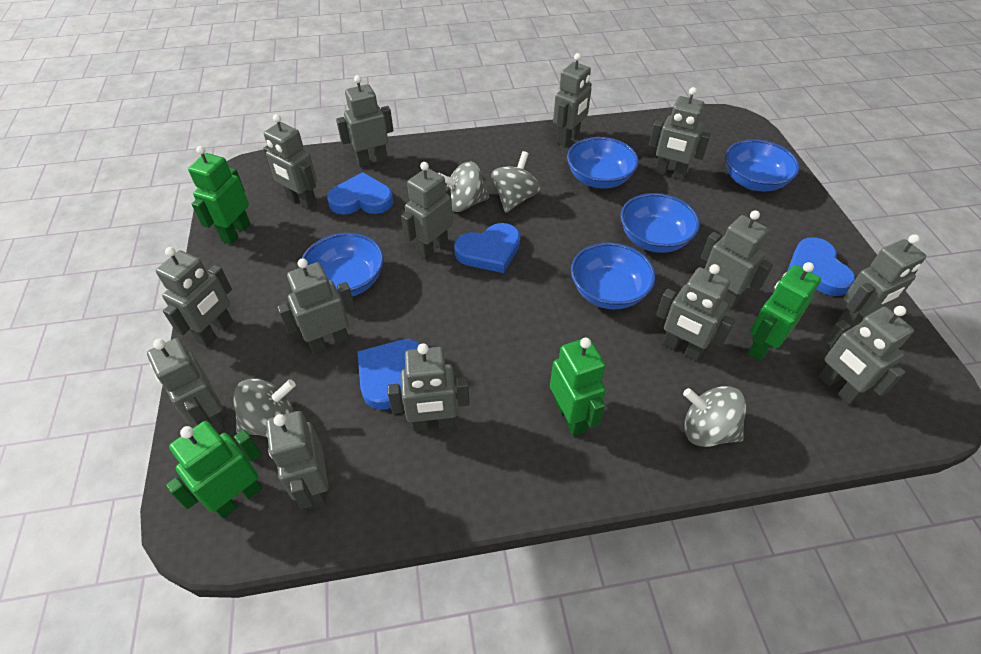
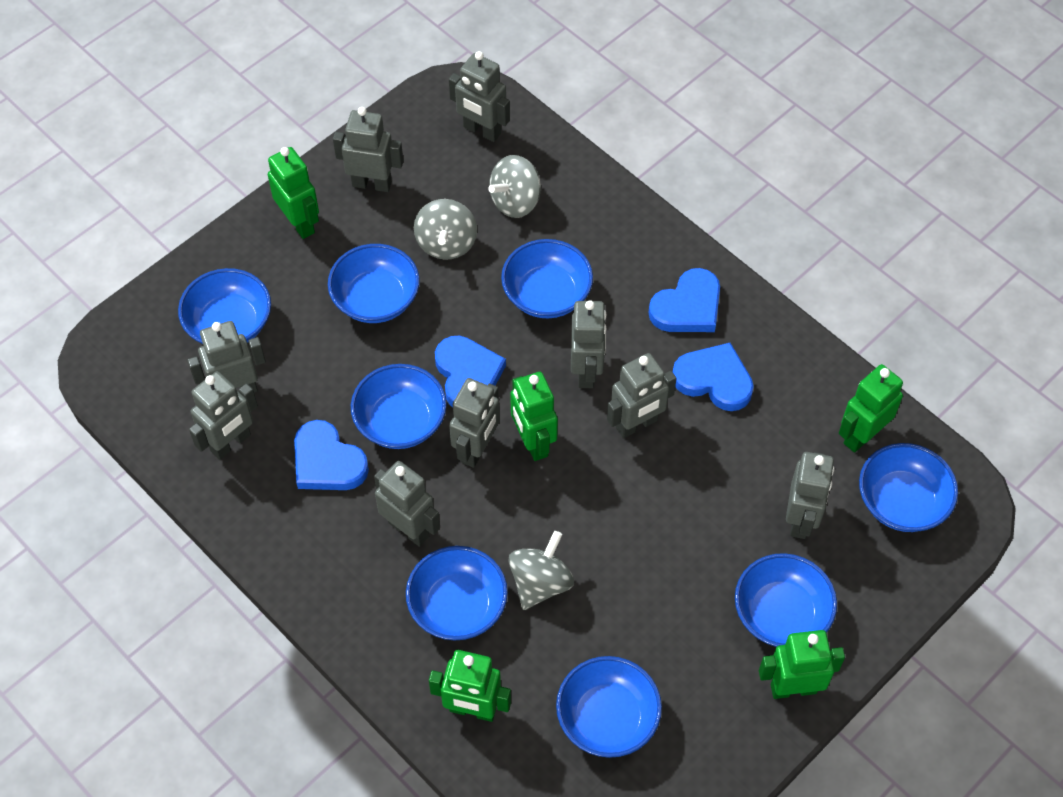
blue bowl: [302,233,384,297] [567,137,639,188] [571,243,656,309] [621,193,700,253] [725,139,800,191] = 5 -> [178,268,271,344] [328,244,420,323] [351,364,447,449] [406,546,508,640] [501,239,593,318] [556,656,662,758] [735,553,837,647] [859,443,958,532] = 8
green robot: [166,421,262,518] [188,146,251,244] [550,337,606,436] [748,262,821,361] = 4 -> [268,147,319,239] [429,650,511,722] [510,372,558,461] [759,630,845,699] [839,364,903,452] = 5
grey robot: [147,338,225,433] [156,247,233,347] [263,114,317,209] [266,411,329,510] [277,258,355,354] [336,75,394,168] [387,343,470,431] [401,162,453,260] [553,53,592,146] [649,87,711,180] [656,264,735,361] [701,210,773,309] [818,306,914,405] [837,234,926,329] = 14 -> [187,321,266,392] [189,371,258,460] [333,107,403,192] [374,461,440,547] [449,51,510,142] [449,378,500,468] [571,300,606,388] [607,353,677,438] [786,452,834,539] = 9
grey spinning top: [233,378,296,437] [438,161,489,212] [492,151,541,213] [683,386,746,447] = 4 -> [414,199,477,260] [488,155,541,218] [509,531,574,610] = 3

